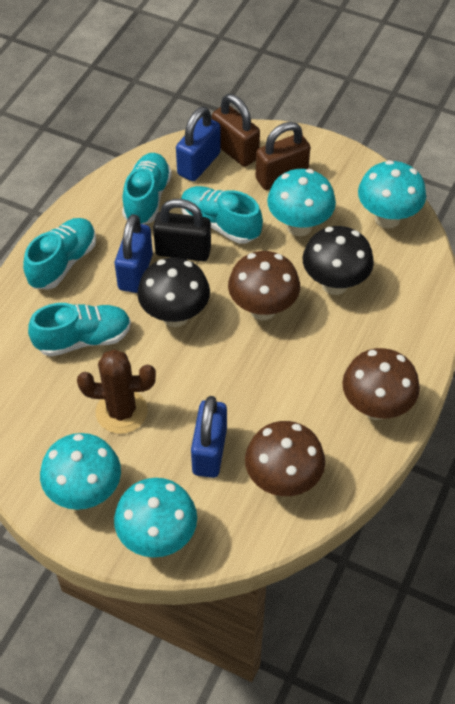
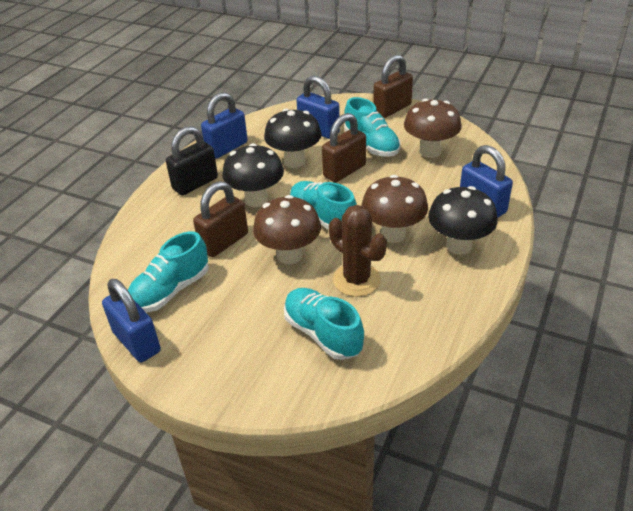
black mushroom: [137,257,210,327] [303,226,374,295] = 2 -> [222,143,284,207] [264,109,322,168] [428,186,498,255] = 3
blue padlock: [115,214,153,293] [176,107,221,181] [191,396,227,478] = 3 -> [102,279,161,362] [201,92,248,159] [296,75,340,139] [460,145,513,218] = 4
brown padlock: [212,94,260,167] [256,122,310,190] = 2 -> [193,181,248,257] [322,113,366,182] [373,55,413,118] = 3
turquoise mushroom: [40,433,121,510] [114,478,197,558] [267,169,336,236] [358,160,426,229] = 4 -> none = 0

